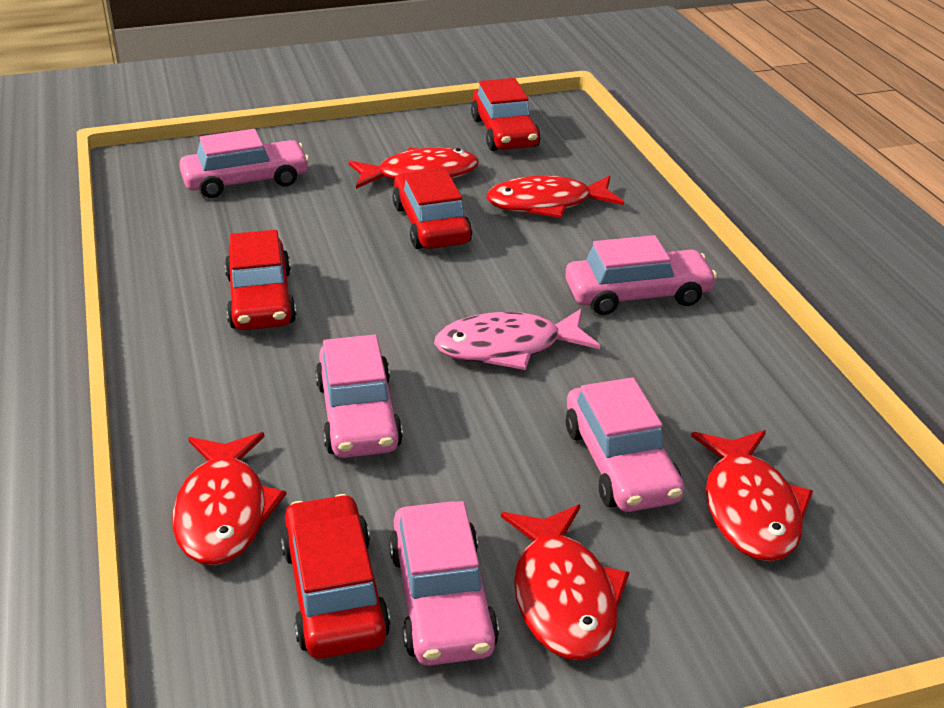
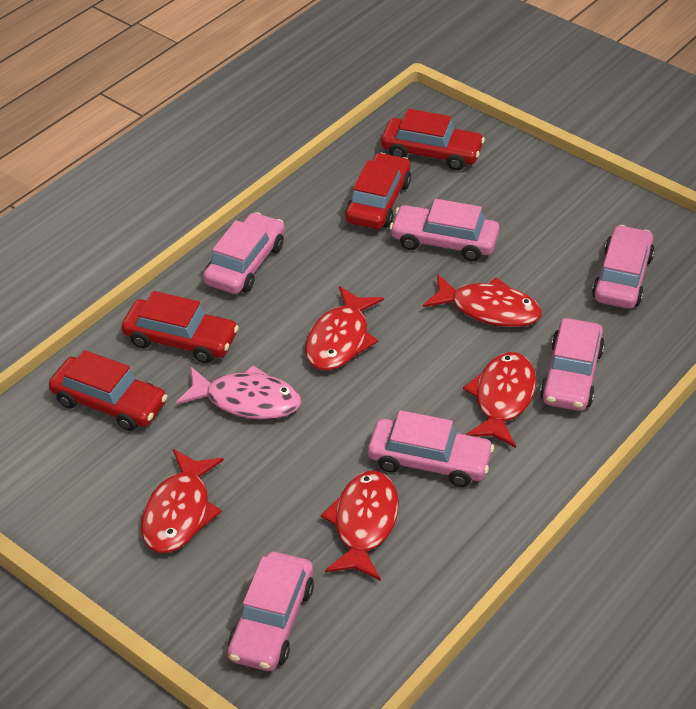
pink car: [179,129,309,198] [315,335,403,458] [389,501,499,666] [565,235,717,315] [566,377,684,512] = 5 -> [203,212,285,294] [227,552,314,671] [368,410,494,487] [390,199,500,261] [540,318,605,411] [592,225,655,309] = 6

